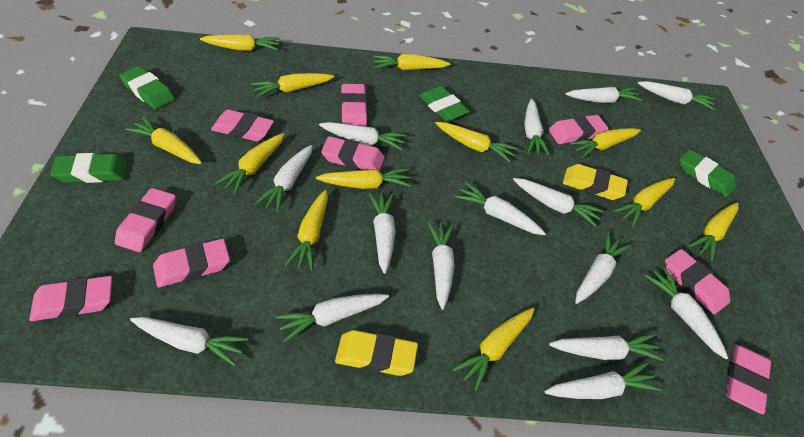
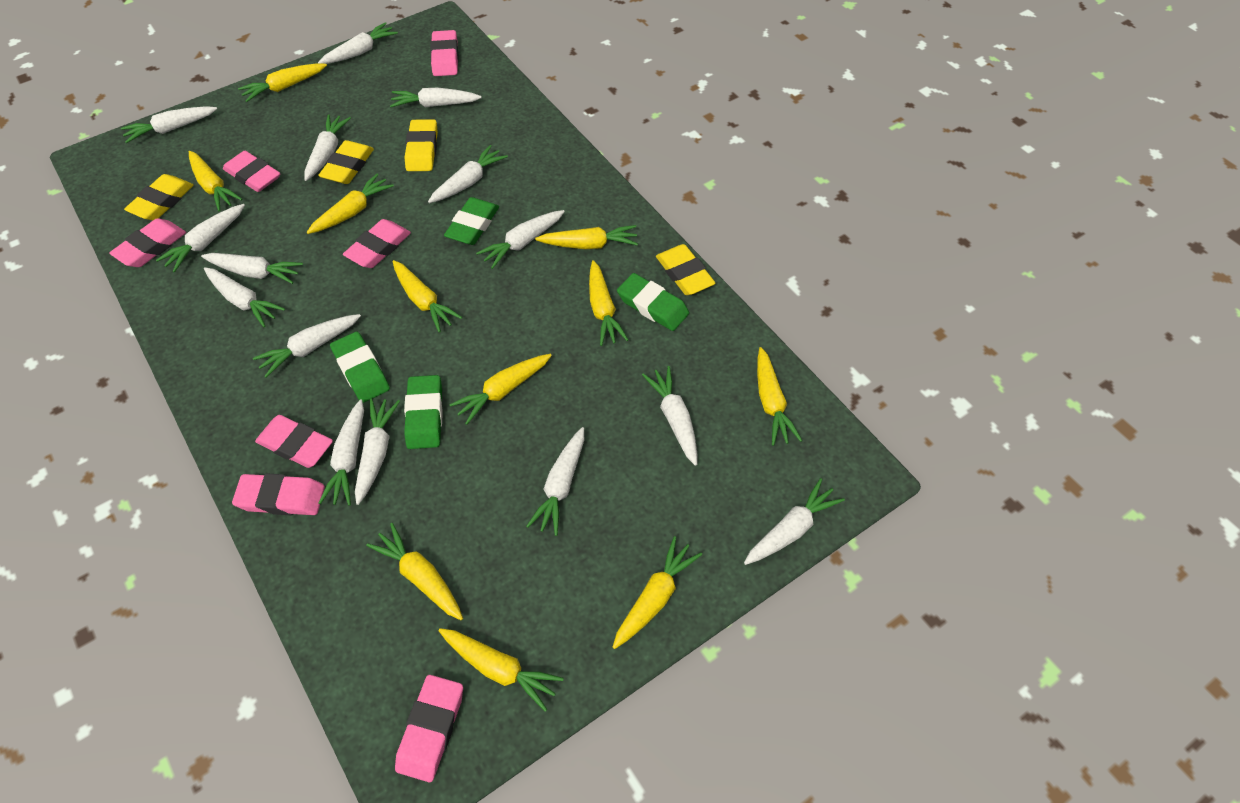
pink eraser: [29,276,112,321] [115,188,176,252] [153,239,230,288] [211,109,274,142] [321,136,385,172] [341,84,367,127] [549,115,609,144] [665,249,730,314] [726,344,771,414] = 9 -> [109,218,186,267] [223,151,280,192] [232,473,325,515] [255,415,333,468] [343,219,411,268] [395,675,463,782] [430,30,458,76] = 7
yellow carrot: [125,117,202,164] [200,34,280,51] [215,133,285,194] [251,73,335,97] [285,190,328,271] [316,168,411,189] [373,54,450,70] [435,122,518,162] [452,308,534,391] [569,128,641,158] [613,178,675,227] [688,202,739,261] = 12 -> [189,151,242,211] [238,63,327,102] [307,173,394,234] [366,523,463,620] [392,260,463,333] [438,628,564,712] [449,354,552,425] [535,225,638,249] [589,260,628,346] [612,536,702,649] [757,347,802,446] = 11
yellow eraser: [335,330,418,376] [563,164,628,200] = 2 -> [124,174,194,220] [318,140,374,184] [404,119,438,171] [656,244,715,295] = 4

